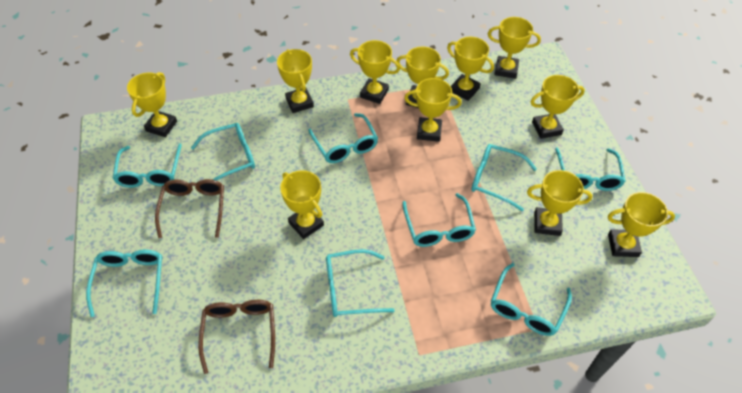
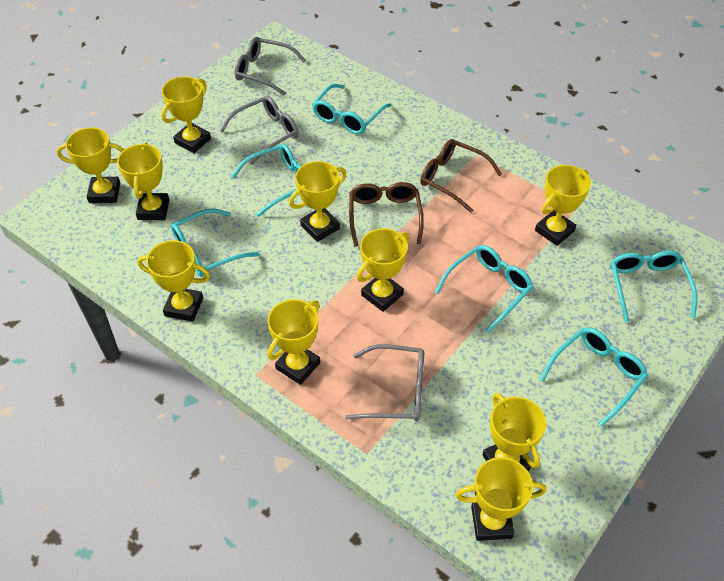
grey glasses: none = 0 -> [220,96,298,165] [235,37,306,95] [345,344,424,422] = 3
turquoise glasses: [86,250,162,317] [112,144,182,188] [191,123,255,181] [308,113,378,163] [326,249,395,317] [403,193,476,247] [471,144,537,211] [491,263,572,336] [555,148,626,191] = 9 -> [171,209,260,277] [231,144,301,217] [312,84,391,134] [435,245,533,333] [540,327,648,427] [611,250,697,322] = 6
yellow trophy: [127,72,177,137] [277,49,314,113] [280,170,324,239] [350,40,400,104] [397,47,449,108] [404,78,462,142] [447,37,494,101] [488,17,541,79] [527,170,593,236] [531,75,585,139] [608,192,675,257] = 11 -> [57,128,124,203] [117,143,169,220] [137,240,210,322] [161,76,211,153] [267,299,320,385] [289,161,346,242] [357,228,409,312] [455,457,546,541] [482,393,546,471] [535,165,591,246] = 10

